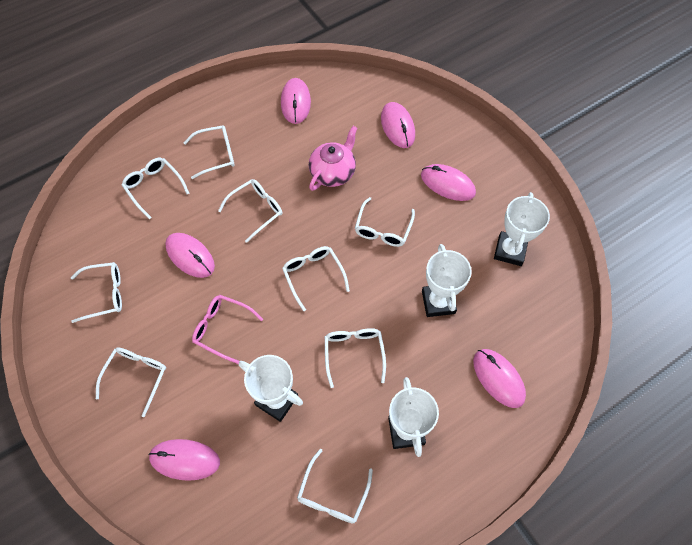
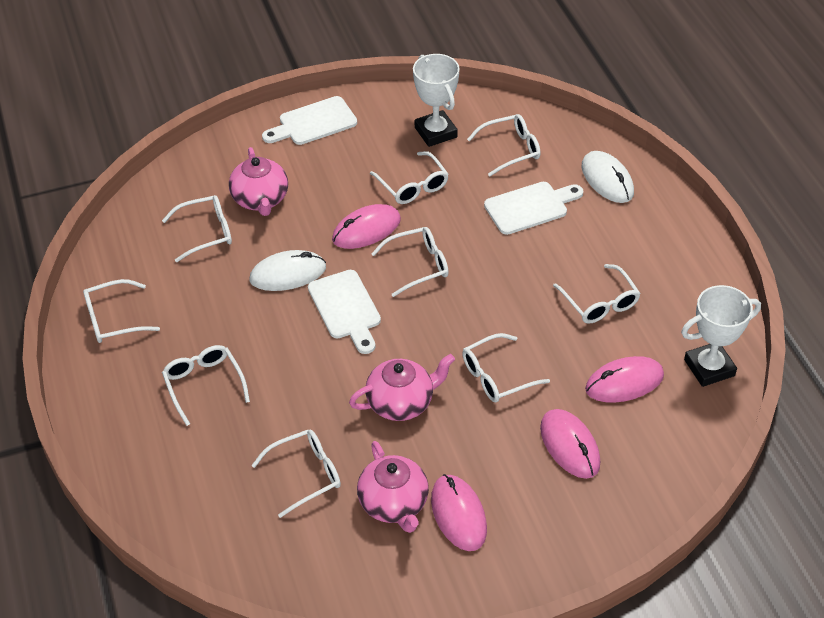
pink glasses: [192,295,263,364] = 1 -> none = 0
pink mouse: [148,439,220,481] [165,233,215,278] [281,78,311,124] [381,102,415,148] [421,164,476,201] [473,349,526,408] = 6 -> [332,204,401,249] [431,474,487,551] [540,409,600,479] [585,356,664,403] = 4
pink teapot: [309,126,357,191] = 1 -> [229,147,288,216] [349,354,455,421] [357,441,429,533] = 3
white cutting board: none = 0 -> [262,96,357,145] [308,270,381,354] [484,182,584,235] = 3
white mouse: none = 0 -> [250,250,326,291] [582,151,634,203] = 2
white trophy: [239,355,303,422] [388,377,439,457] [422,244,472,317] [494,192,550,266] = 4 -> [413,54,460,147] [681,285,761,387] = 2

